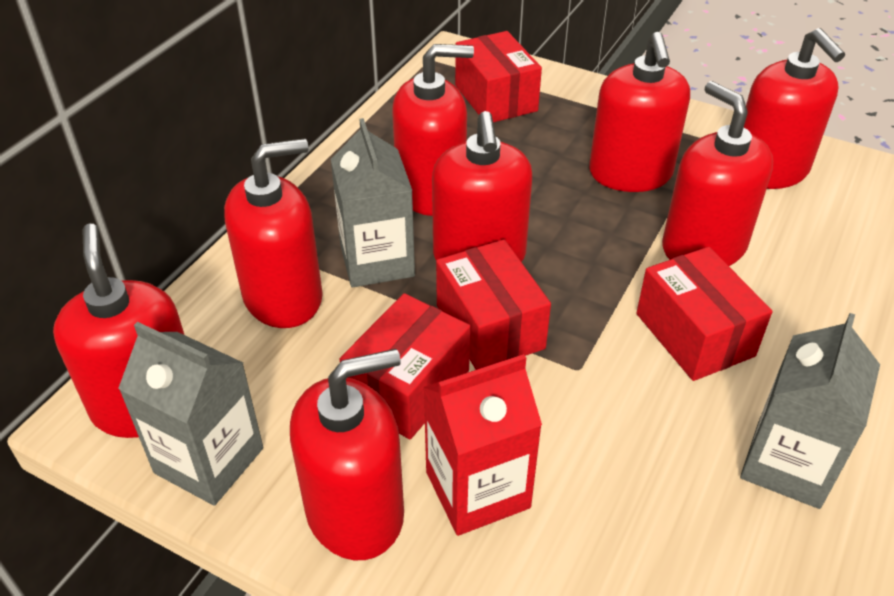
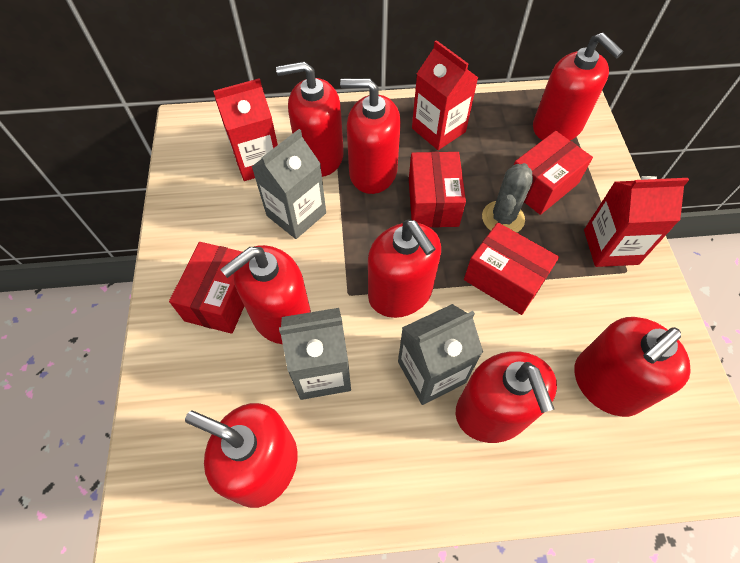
grey cactus: none = 0 -> [482,163,533,233] = 1
red carton: [423,354,542,536] = 1 -> [213,78,278,181] [412,40,478,150] [584,176,689,267] = 3

